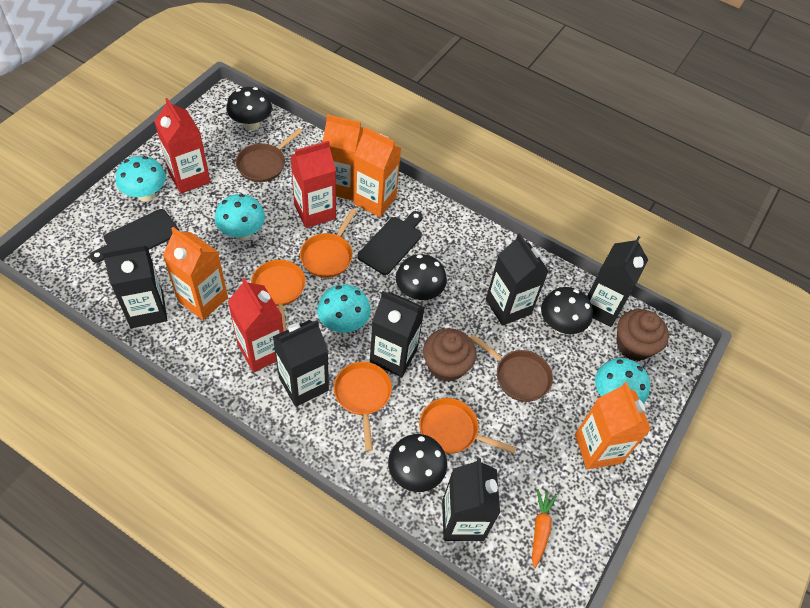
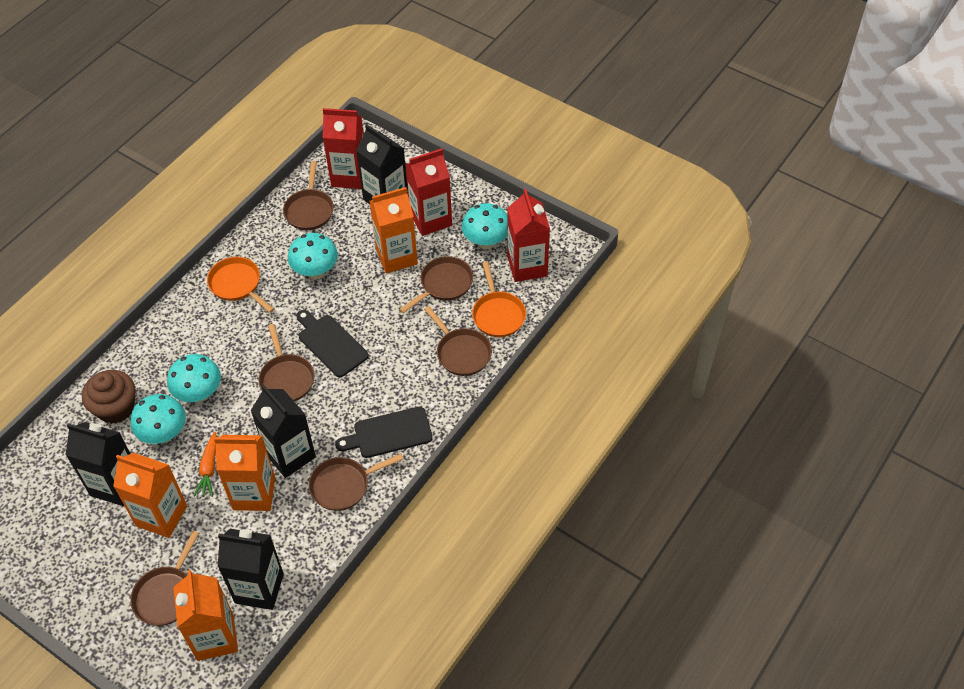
black carton: [102,244,167,328] [273,320,329,407] [370,291,425,377] [442,458,500,541] [486,233,549,326] [587,236,648,327] = 6 -> [65,422,130,506] [218,529,284,610] [251,385,316,478] [356,124,408,204] = 4
black mushroom: [226,87,272,131] [388,434,447,492] [396,254,447,301] [541,287,593,334] = 4 -> none = 0
brown cupcake: [423,328,476,382] [617,309,669,361] = 2 -> [82,370,135,424] = 1
brown pan: [236,128,303,182] [470,334,553,402] = 2 -> [130,530,199,626] [259,324,314,401] [283,161,334,230] [309,454,403,511] [399,256,473,313] [424,306,492,376] = 6
orange pan: [251,260,305,332] [300,209,357,278] [334,362,392,451] [419,398,516,454] = 4 -> [207,257,274,313] [472,262,526,337] = 2

